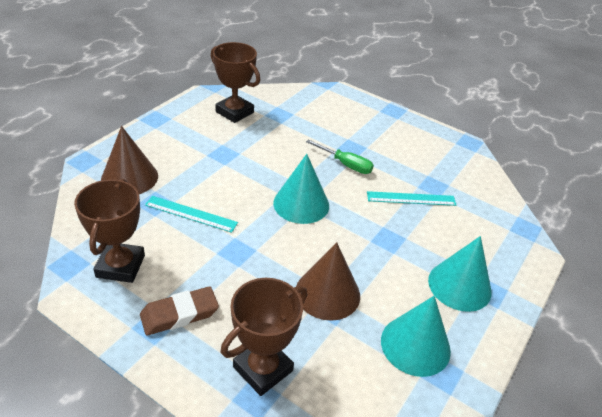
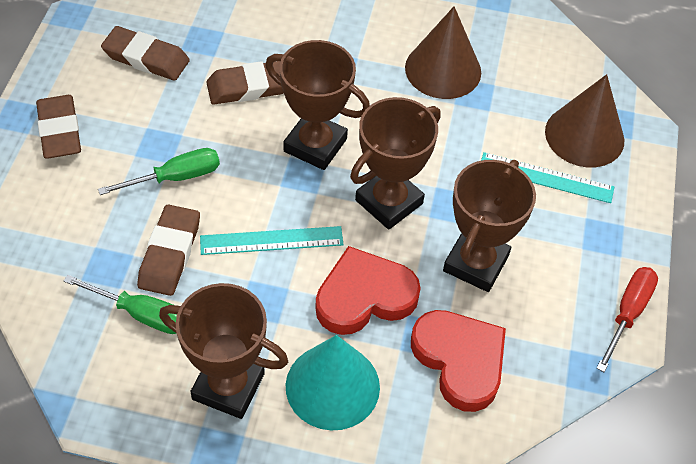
brown eraser: [140,286,219,336] = 1 -> [36,95,81,159] [101,26,190,81] [137,204,200,296] [206,61,284,105] = 4
brown trophy: [74,179,145,283] [211,42,260,123] [220,278,307,396] = 3 -> [159,283,288,419] [265,40,370,170] [350,97,441,230] [443,160,536,292] = 4
green screwdriver: [306,139,374,174] = 1 -> [64,275,177,334] [98,148,220,195] = 2
red heart: none = 0 -> [315,246,421,335] [411,310,506,412] = 2
red screwdriver: none = 0 -> [596,267,658,372] = 1
turquoise cone: [273,154,329,224] [381,296,451,377] [428,236,492,312] = 3 -> [286,335,380,430] = 1

